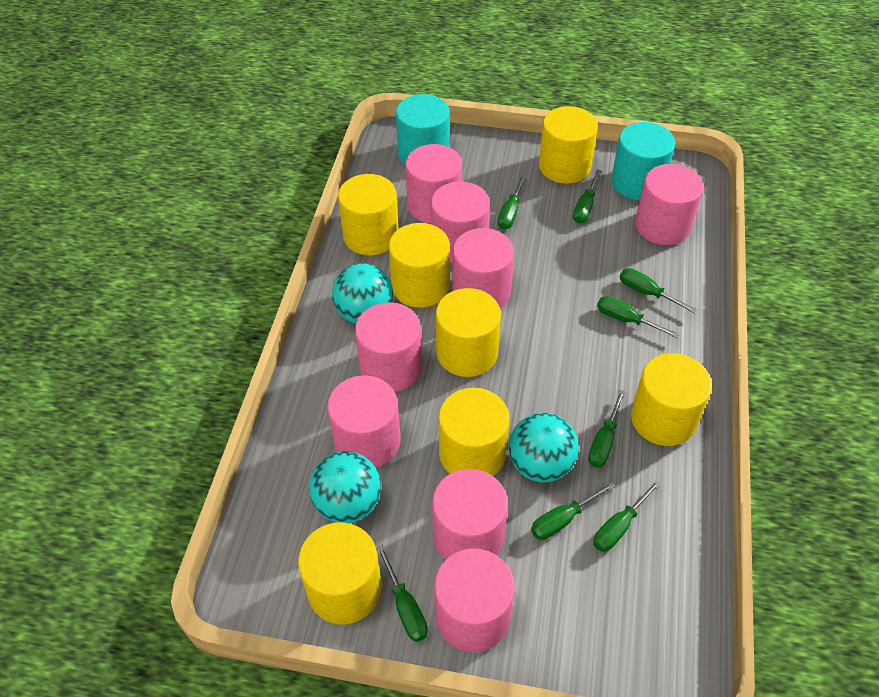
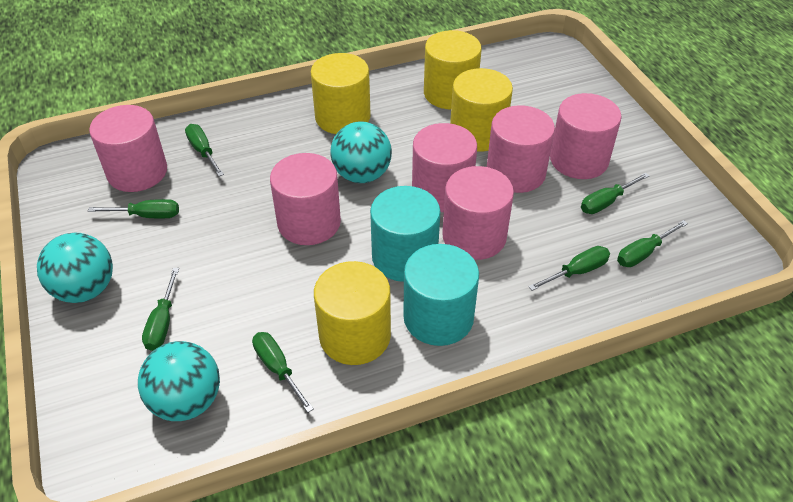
green screwdriver: [377,545,428,642] [498,175,526,230] [531,482,615,540] [573,169,601,224] [588,390,625,468] [593,479,662,552] [597,296,680,338] [620,268,697,314] = 8 -> [88,199,179,218] [142,268,179,351] [185,124,224,176] [252,332,314,412] [528,246,610,291] [581,173,650,214] [617,220,688,267] = 7
pink cylinder: [327,375,401,468] [355,302,422,392] [405,144,462,224] [431,182,490,263] [432,469,508,560] [434,548,515,652] [452,228,514,308] [635,164,703,245] = 8 -> [89,105,167,192] [270,153,341,245] [412,123,477,212] [442,166,514,260] [487,105,555,193] [550,93,622,179] = 6
yellow cylinder: [298,522,381,624] [338,174,399,255] [388,223,450,308] [436,288,501,377] [439,388,510,476] [539,106,598,184] [631,353,712,446] = 7 -> [311,53,371,134] [314,261,391,365] [424,30,482,109] [450,68,513,152] = 4

